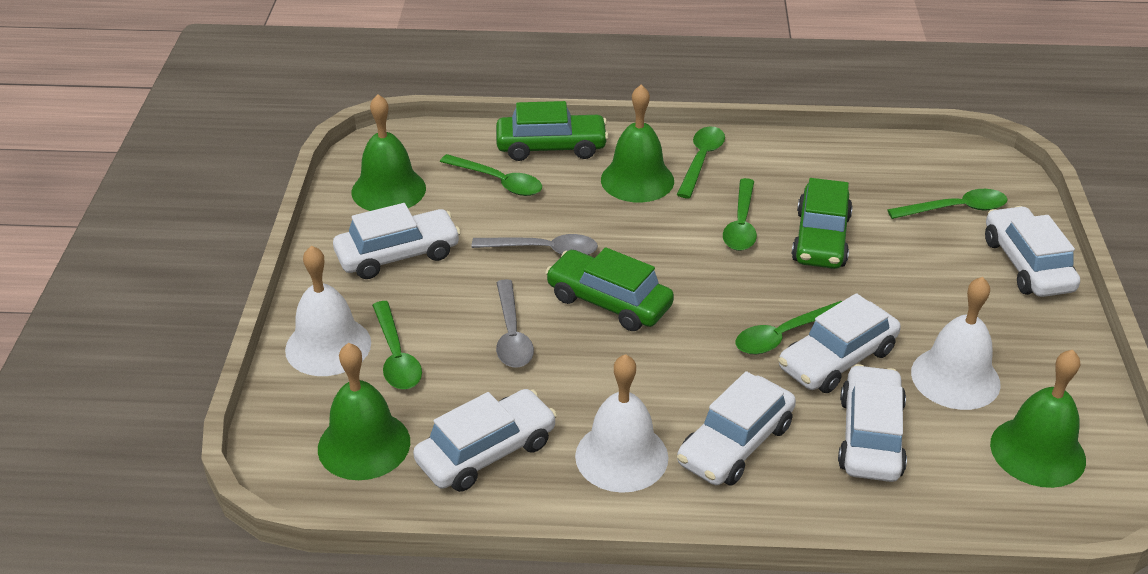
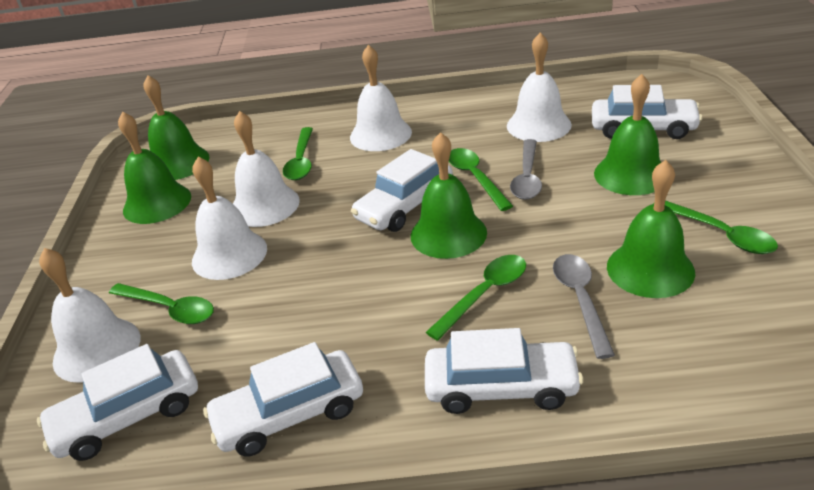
green bell: [318,343,410,480] [352,94,426,211] [601,85,674,203] [990,350,1086,488] = 4 -> [118,111,191,224] [144,75,210,180] [411,132,487,259] [594,74,661,195] [607,160,695,298] = 5
green car: [496,101,609,161] [545,247,674,331] [791,178,853,269] = 3 -> none = 0
green spoon: [372,301,422,389] [440,154,542,196] [677,127,725,198] [723,178,757,251] [735,301,842,354] [888,189,1008,219] = 6 -> [109,283,214,324] [283,127,313,180] [426,255,526,341] [449,148,513,211] [653,200,778,254] = 5
white bell: [285,245,371,376] [575,354,668,493] [911,277,1001,410] = 3 -> [39,248,140,383] [192,157,267,280] [233,111,300,227] [350,45,412,151] [507,32,572,142] = 5
white car: [333,203,461,279] [413,389,557,492] [677,371,796,486] [778,293,901,393] [838,364,907,482] [985,206,1080,297] = 6 -> [37,344,198,461] [203,342,363,456] [351,149,453,232] [425,328,583,414] [592,85,702,139] = 5

